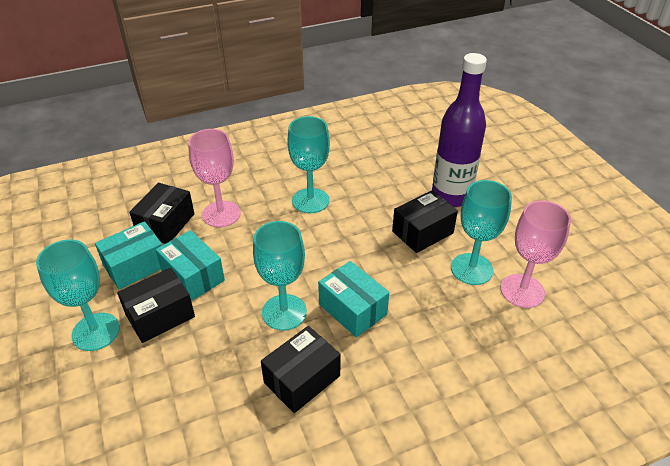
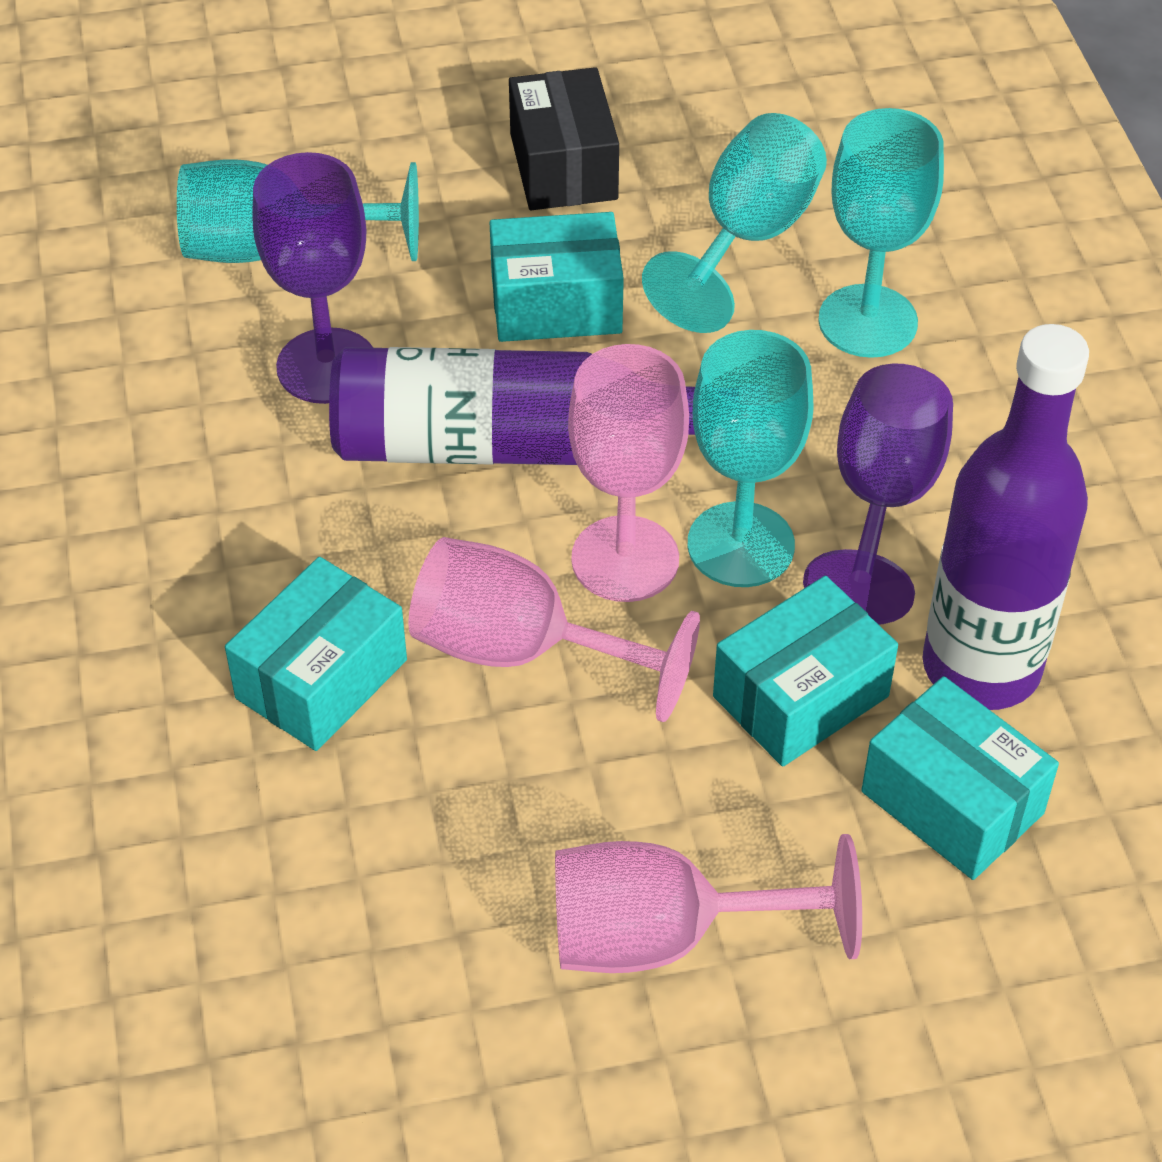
black box: [117,268,195,343] [129,183,195,244] [261,326,341,413] [392,190,458,253] = 4 -> [509,67,619,210] = 1
pink goblet: [188,129,241,227] [501,201,571,308] = 2 -> [408,537,700,722] [555,834,862,973] [568,344,689,602] = 3
purple bottle: [432,53,487,207] = 1 -> [329,347,695,465] [922,324,1089,710] = 2
purple goblet: none = 0 -> [252,152,373,404] [803,363,953,625] = 2
turquoise box: [95,221,162,289] [155,230,225,301] [318,261,389,337] = 3 -> [225,557,407,751] [489,212,624,342] [713,576,898,766] [861,676,1059,880] = 4

